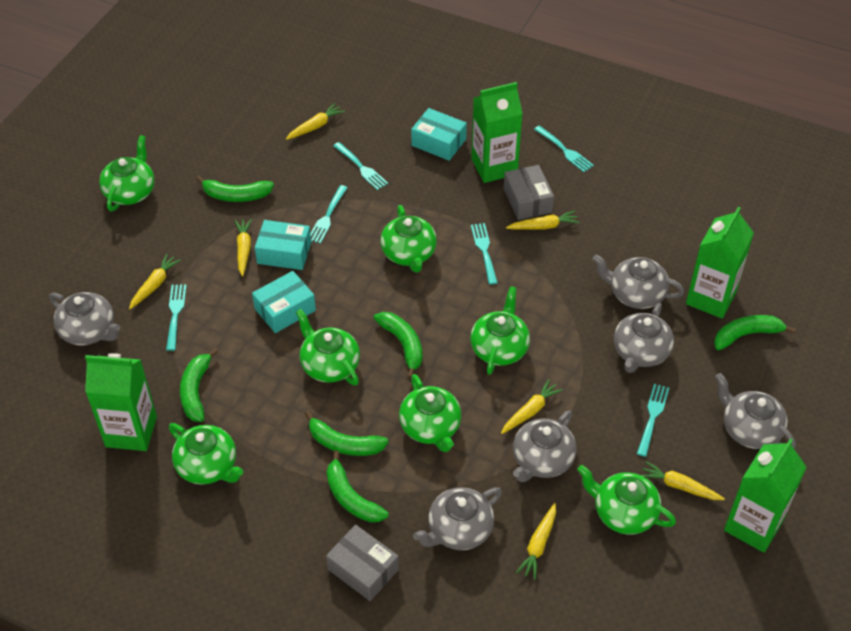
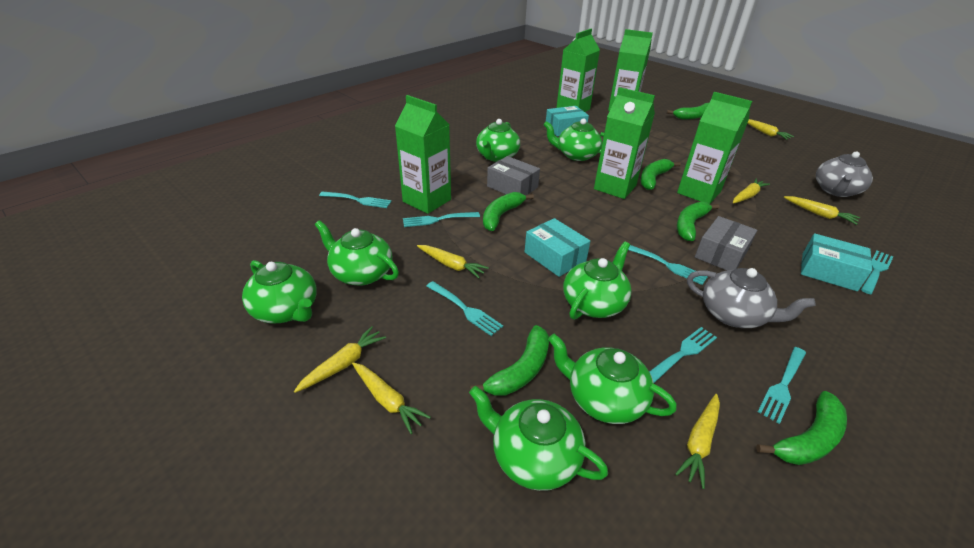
green carton: [85,353,157,451] [471,82,523,183] [686,207,754,319] [724,438,807,553] = 4 -> [395,95,451,214] [556,29,600,112] [594,87,655,199] [608,29,653,111] [677,92,752,204] = 5
grey teapot: [49,292,121,345] [413,487,502,550] [513,410,576,482] [593,254,684,309] [614,303,674,373] [715,373,796,449] = 6 -> [687,268,816,328] [816,152,873,197] = 2
turquoise fork: [166,285,187,351] [310,185,348,244] [333,142,388,190] [471,223,498,285] [534,126,594,172] [637,384,669,457] = 6 -> [319,191,392,208] [403,212,480,227] [426,281,503,336] [628,245,708,285] [649,327,717,383] [758,347,806,424] [861,251,893,294] = 7

